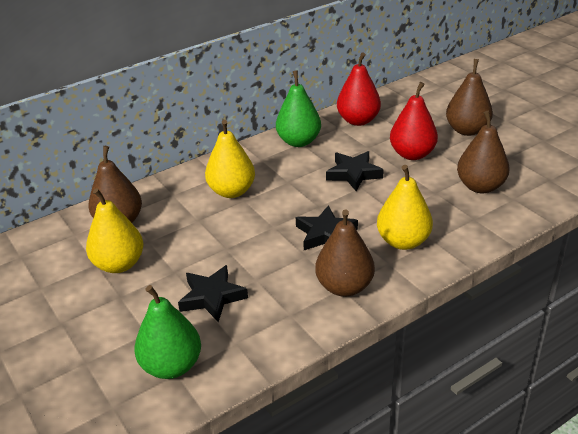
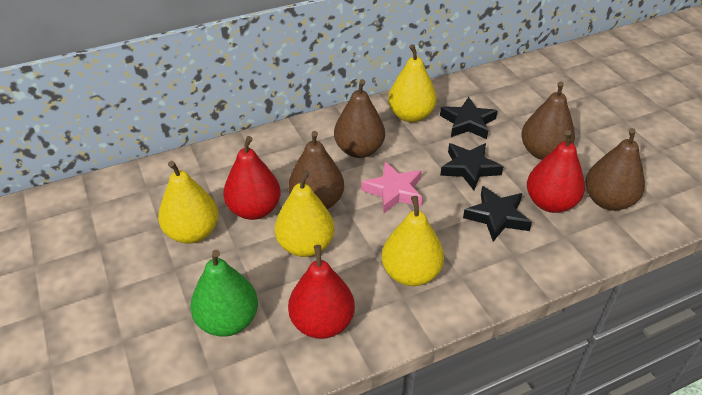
green pear: [134,285,201,379] [276,70,321,147] = 2 -> [190,250,258,337] = 1
pink star: none = 0 -> [361,162,423,213] = 1
red pear: [337,52,381,126] [390,82,438,160] = 2 -> [223,136,281,220] [288,245,355,339] [527,130,585,213] = 3
yellow pear: [86,188,144,273] [205,120,255,198] [377,165,433,250] = 3 -> [158,161,219,244] [275,170,334,257] [382,196,444,286] [388,44,437,122] = 4

